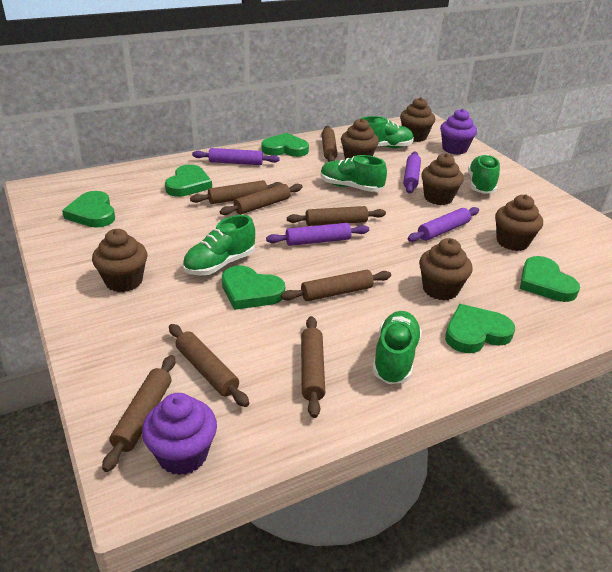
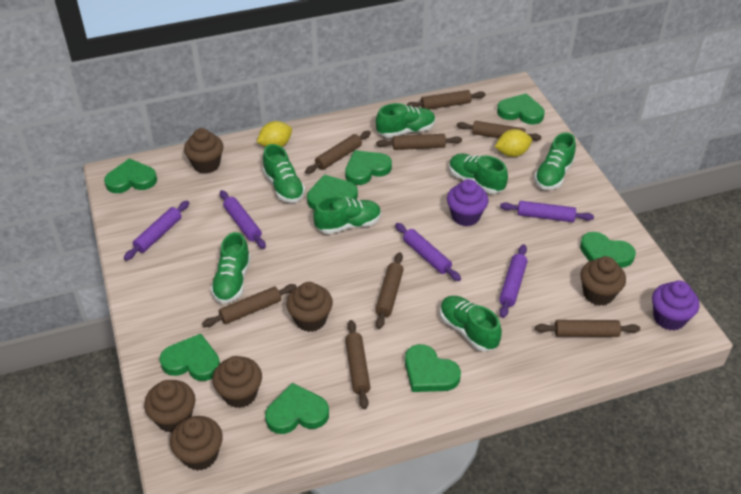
green heart: [62,191,115,228] [165,164,212,197] [222,265,285,310] [262,133,309,157] [445,304,515,353] [520,256,580,302] = 6 -> [104,158,157,193] [160,334,220,381] [265,383,329,434] [307,175,358,210] [345,150,392,185] [405,344,461,392] [497,93,544,125] [580,232,636,268] = 8
green shoe: [182,215,255,276] [321,155,387,192] [360,116,414,148] [372,311,422,384] [468,155,500,194] = 5 -> [211,232,251,304] [263,144,305,203] [313,196,381,234] [376,103,435,138] [440,296,502,351] [449,154,508,194] [534,132,576,190] = 7
purple rolling pin: [192,148,280,165] [266,223,369,246] [403,152,421,194] [408,207,479,242] = 4 -> [124,201,189,261] [220,190,266,249] [395,223,461,281] [499,244,527,318] [500,201,594,222] = 5
yellow lemon: none = 0 -> [257,121,292,147] [495,129,532,157] = 2

